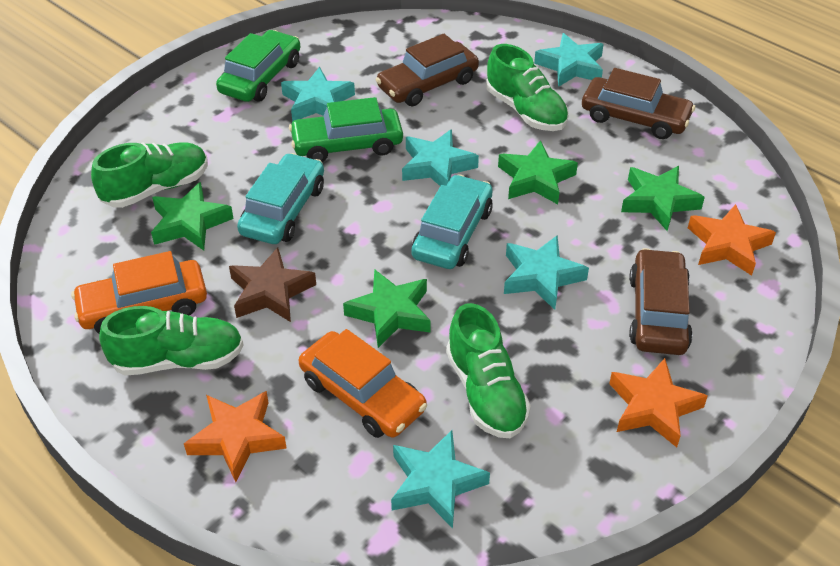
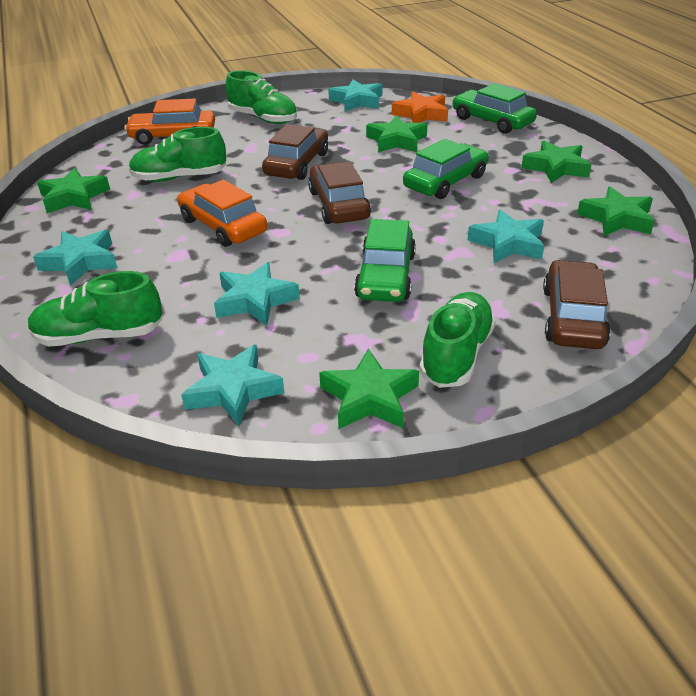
brown star: [229,247,316,322] = 1 -> none = 0
green car: [216,30,301,102] [289,97,403,162] = 2 -> [354,219,416,302] [403,139,489,199] [452,83,537,134] = 3
green star: [151,182,234,250] [343,269,431,348] [498,140,578,204] [621,166,705,231] = 4 -> [37,168,110,213] [319,348,419,429] [366,115,427,152] [521,141,592,183] [577,187,655,236] = 5
orange star: [184,391,287,482] [609,358,708,448] [688,204,776,276] = 3 -> [392,92,448,123] = 1
turquoise car: [237,153,324,244] [412,174,493,269] = 2 -> none = 0

